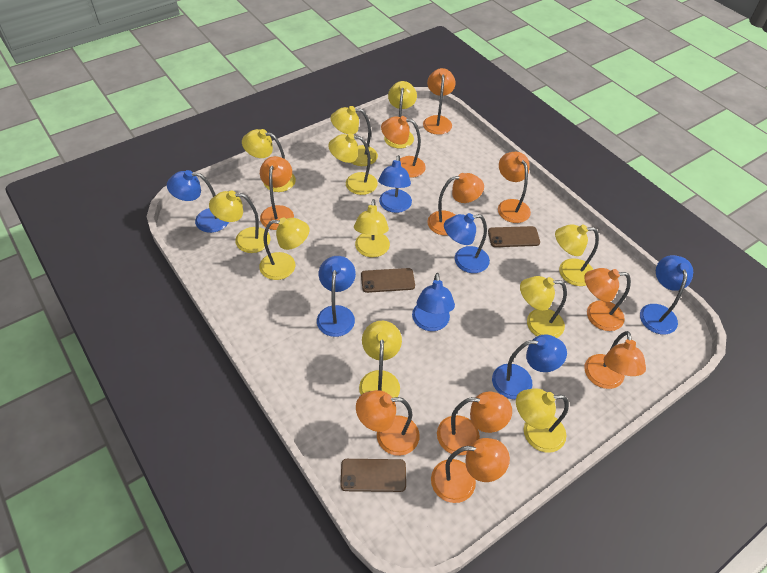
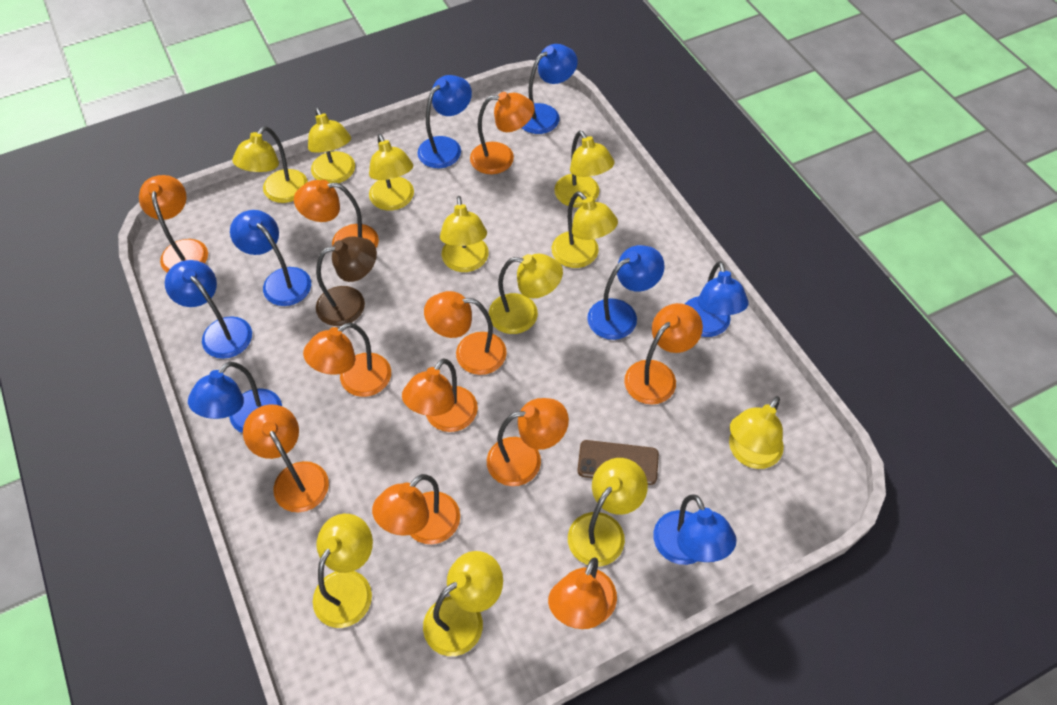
blue lamp: [167,170,229,233] [317,256,356,337] [378,155,412,213] [412,273,455,331] [444,213,490,273] [492,335,567,399] [640,255,693,334] = 7 -> [165,260,252,359] [188,362,282,433] [230,210,311,306] [418,75,472,168] [522,44,578,134] [587,245,665,340] [653,494,737,565] [685,261,749,337] = 8
brown lamp: none = 0 -> [316,236,377,326] = 1
brown phone: [340,459,406,492] [361,268,415,293] [488,226,540,247] = 3 -> [577,440,659,485] = 1
orange lamp: [260,156,294,230] [356,390,420,456] [381,116,426,178] [423,68,456,135] [427,173,484,235] [431,438,510,503] [437,392,512,455] [498,152,531,223] [584,268,631,331] [585,331,646,389] = 10 -> [139,175,208,272] [243,404,329,512] [294,180,379,248] [303,322,391,397] [372,474,460,544] [402,359,478,432] [424,291,507,375] [470,92,535,174] [487,398,569,486] [548,557,617,629] [624,303,703,405] = 11

